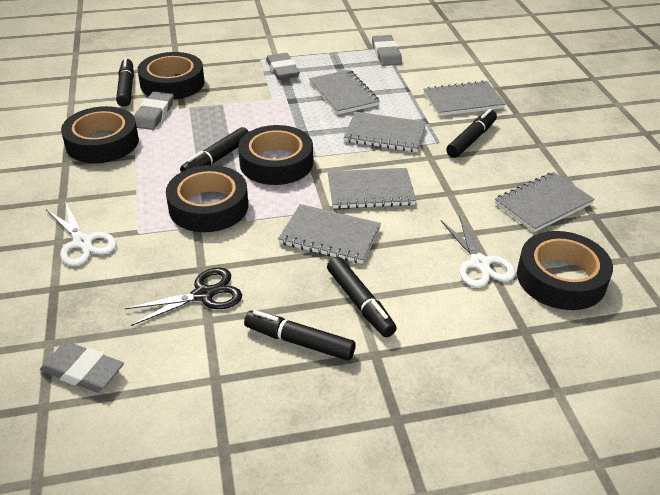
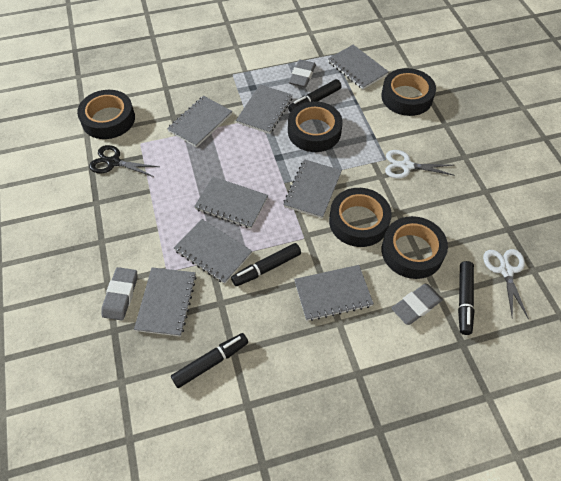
black marker: [116,58,134,107] [180,127,249,172] [244,310,356,361] [327,257,397,337] [446,109,497,158] = 5 -> [171,333,248,388] [231,243,301,286] [288,79,342,112] [458,261,475,335] = 4
grey eraser: [40,342,124,392] [134,91,174,130] [266,53,300,80] [372,35,402,66] = 4 -> [102,267,137,321] [289,59,316,87] [391,284,443,325] = 3
grey notebook: [278,204,381,264] [309,70,380,115] [328,168,416,209] [344,112,426,152] [423,80,506,116] [495,172,595,232] = 6 -> [134,267,197,337] [167,96,232,148] [174,219,252,284] [194,177,268,229] [236,84,293,134] [283,159,342,218] [294,265,374,321] [328,45,389,89] = 8

